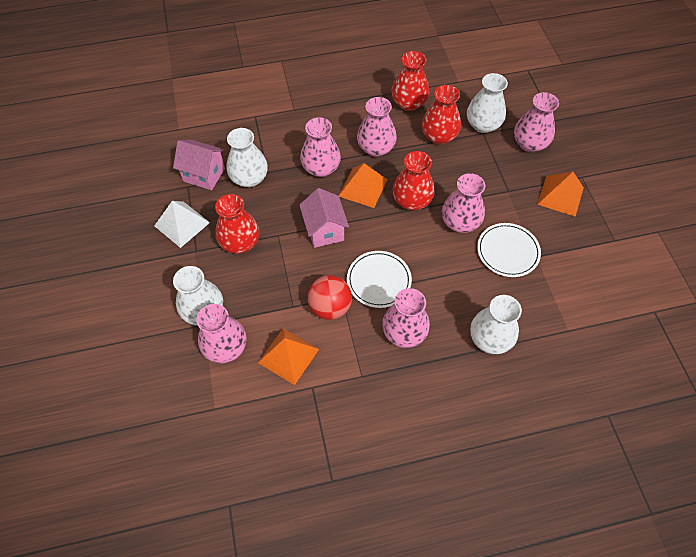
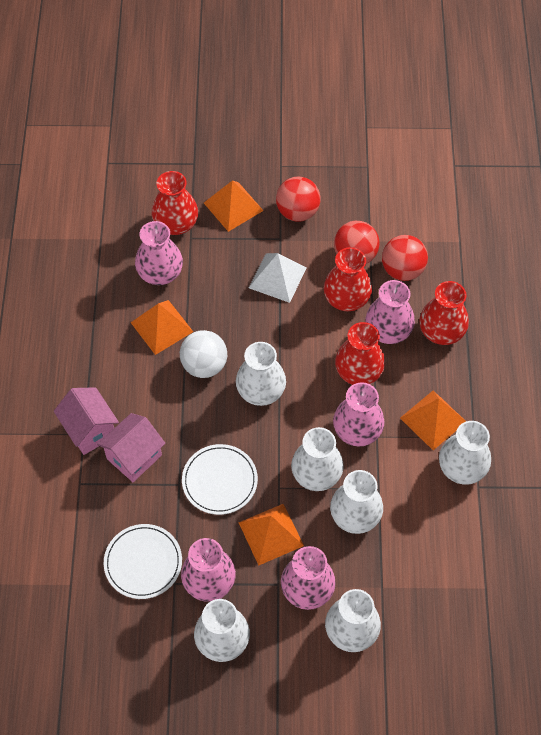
orange pyramid: [258,328,319,385] [339,163,387,208] [537,172,584,217] = 3 -> [131,300,193,355] [204,181,263,232] [239,504,304,565] [400,390,466,450] = 4
pink vase: [196,304,247,363] [300,117,341,177] [357,97,397,157] [382,288,430,348] [442,173,485,233] [514,92,559,152] = 6 -> [135,221,183,285] [181,538,236,602] [281,546,336,610] [333,382,385,447] [366,280,415,344] = 5
red ball: [308,275,352,320] = 1 -> [276,177,321,222] [334,221,379,264] [382,235,428,281] = 3
white ball: none = 0 -> [180,330,227,378] = 1
white vase: [173,266,223,326] [227,128,268,187] [467,73,508,133] [470,295,522,354] = 4 -> [194,599,250,662] [236,342,286,406] [291,427,344,491] [325,589,381,652] [330,470,383,534] [439,421,491,485] = 6

